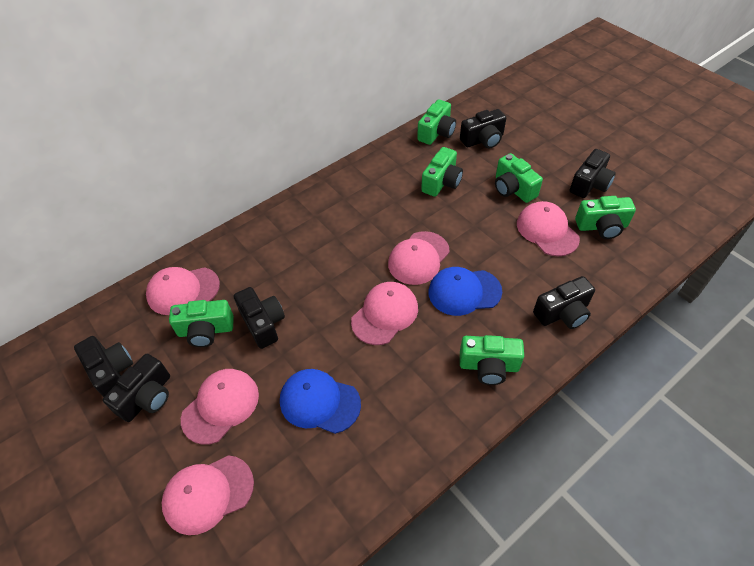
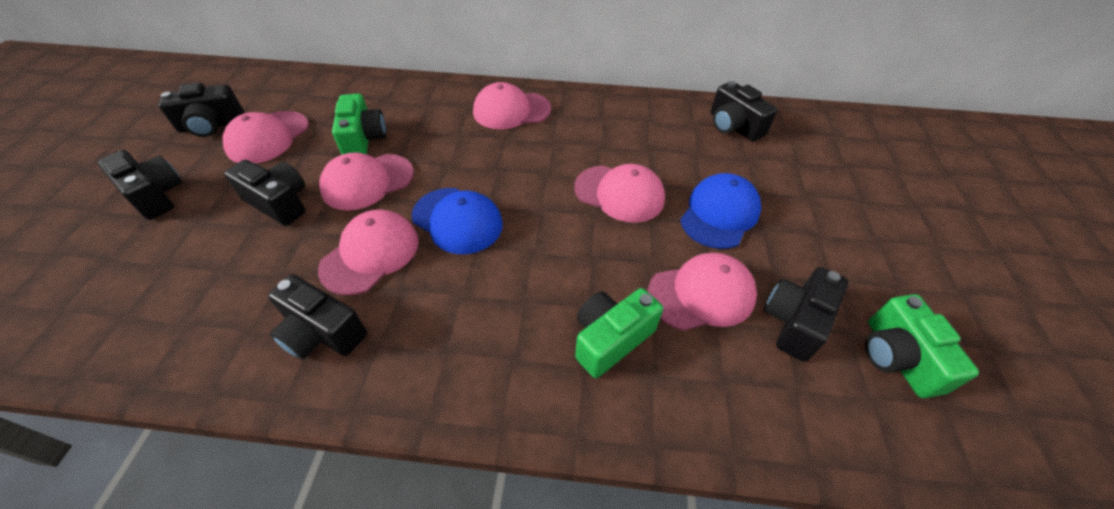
green camera: [169,300,234,347] [417,100,456,145] [421,147,463,197] [460,335,524,385] [495,153,543,203] [575,196,636,239] = 6 -> [332,94,386,155] [575,288,663,378] [865,294,979,398] = 3

